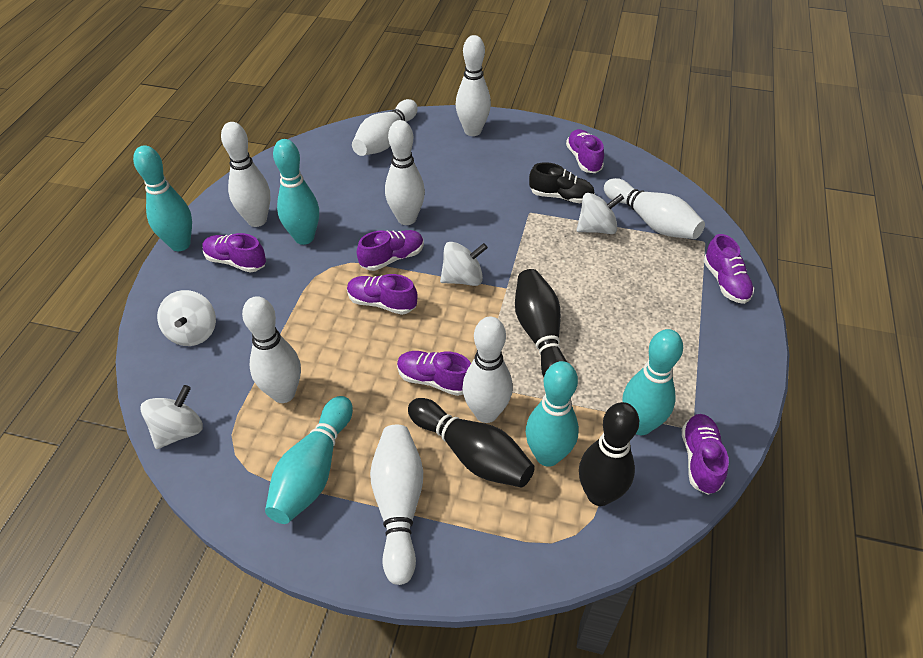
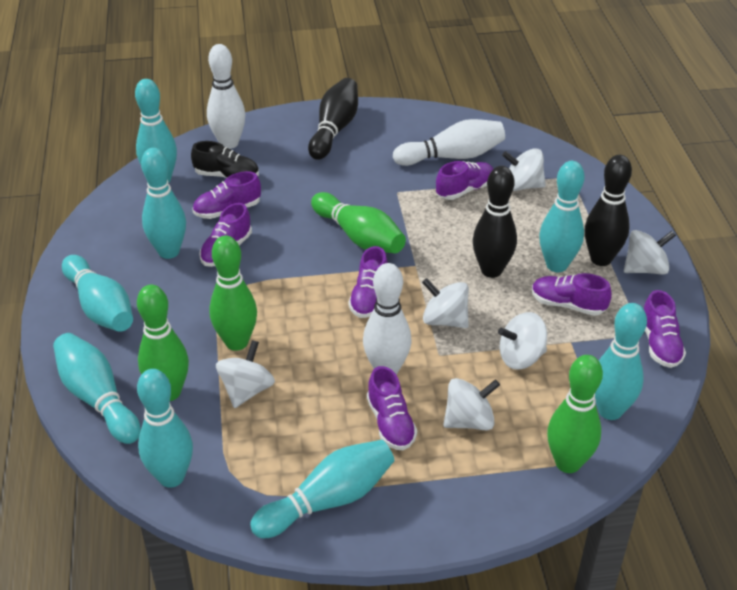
green bowling pin: none = 0 -> [137,285,189,401] [209,236,257,351] [311,192,406,253] [547,355,603,473] = 4
turquoise bowling pin: [133,145,192,251] [265,396,353,524] [273,139,319,245] [526,361,579,467] [622,329,683,435] = 5 -> [53,333,141,444] [62,255,133,332] [135,79,177,183] [137,369,193,488] [141,148,186,259] [250,440,394,538] [539,161,585,272] [595,303,647,420] = 8
white bowling pin: [221,122,270,227] [242,296,301,403] [352,99,418,156] [370,425,423,585] [385,120,425,225] [456,35,491,136] [462,316,513,423] [604,178,705,239] = 8 -> [207,44,246,149] [363,263,412,375] [393,119,505,166] = 3
white spinning top: [140,385,203,449] [157,290,216,346] [440,242,488,286] [576,193,624,234] = 4 -> [216,340,275,408] [422,278,469,328] [443,378,500,430] [498,312,547,370] [502,148,546,191] [624,230,676,275] = 6

